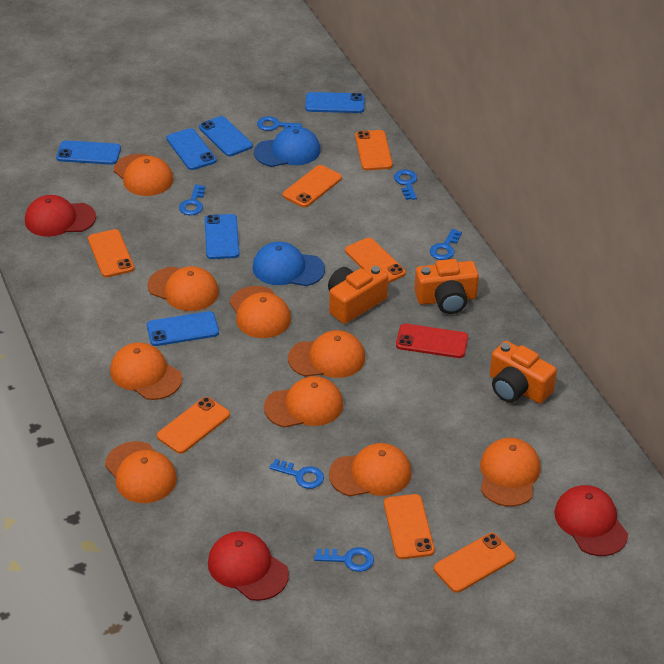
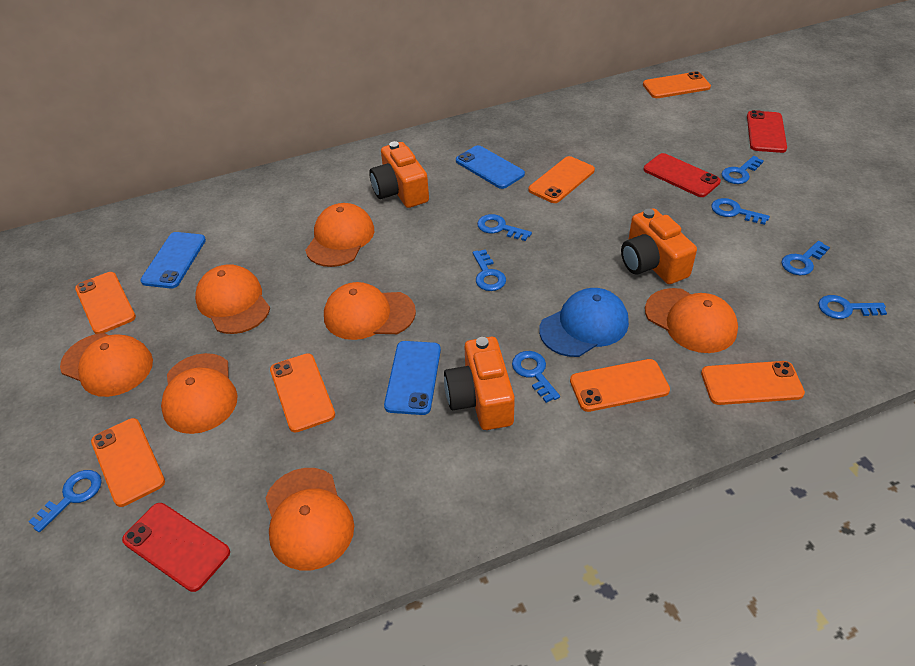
blue cap: [252,242,325,286] [254,127,321,167] = 2 -> [539,288,629,357] = 1
blue key: [179,184,205,215] [257,116,302,131] [269,459,324,489] [314,547,374,572] [394,170,417,200] [430,229,462,260] = 6 -> [29,470,102,532] [473,249,506,291] [477,214,532,241] [512,351,560,403] [711,198,770,225] [722,156,763,184] [781,241,830,275] [818,295,887,319] = 8
blue phone: [56,140,121,165] [147,311,219,346] [166,128,216,170] [199,116,253,156] [205,214,239,259] [305,92,365,113] = 6 -> [140,232,206,288] [384,341,441,415] [456,145,525,189] = 3
orange cap: [105,441,177,503] [110,342,182,400] [114,154,174,196] [147,266,219,311] [230,286,291,338] [264,376,343,428] [288,330,365,378] [329,443,412,497] [480,438,541,507] = 9 -> [60,333,153,397] [161,353,238,434] [195,264,270,334] [265,468,354,570] [305,203,374,267] [324,282,416,340] [645,288,738,353] = 7
red cap: [25,195,96,237] [208,531,289,601] [554,485,628,556] = 3 -> none = 0
red phone: [396,324,468,358] = 1 -> [122,503,230,592] [644,153,721,197] [747,110,787,153] = 3

